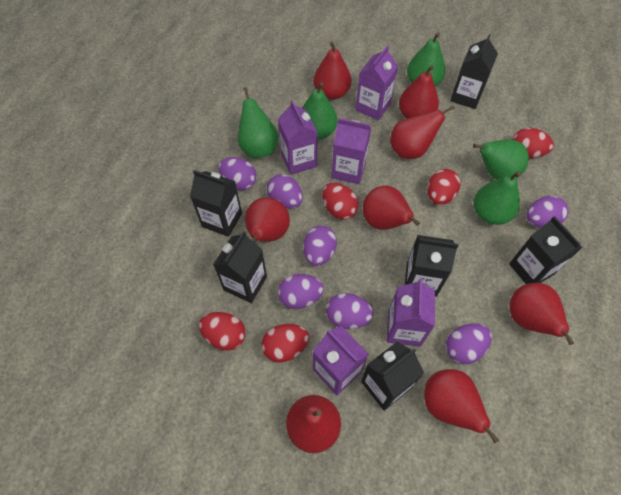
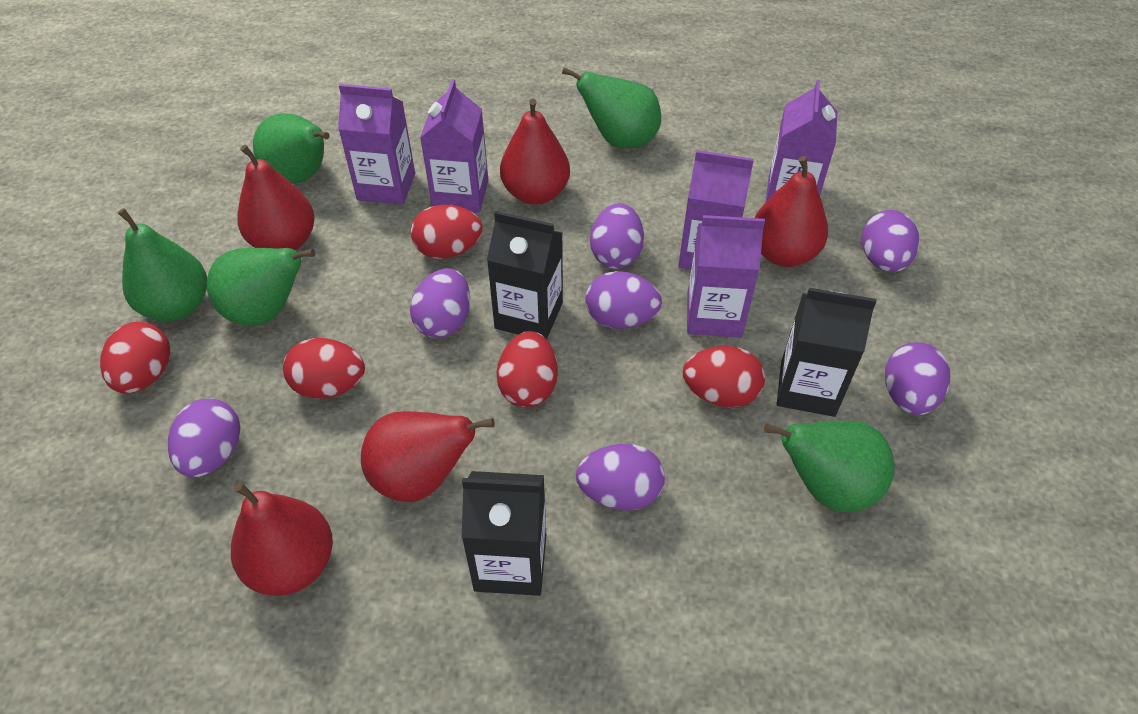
black carton: [190,170,242,237] [213,231,267,303] [361,341,424,411] [405,235,458,297] [450,34,498,109] [509,216,582,284] = 6 -> [462,471,546,596] [487,211,563,339] [777,288,877,417] = 3
red pear: [245,197,290,243] [286,395,341,453] [314,41,352,100] [363,185,420,230] [390,105,455,159] [399,65,439,119] [424,369,499,443] [509,283,574,345] = 8 -> [231,482,333,596] [237,145,315,250] [361,411,495,502] [500,98,570,205] [755,156,828,267] = 5

